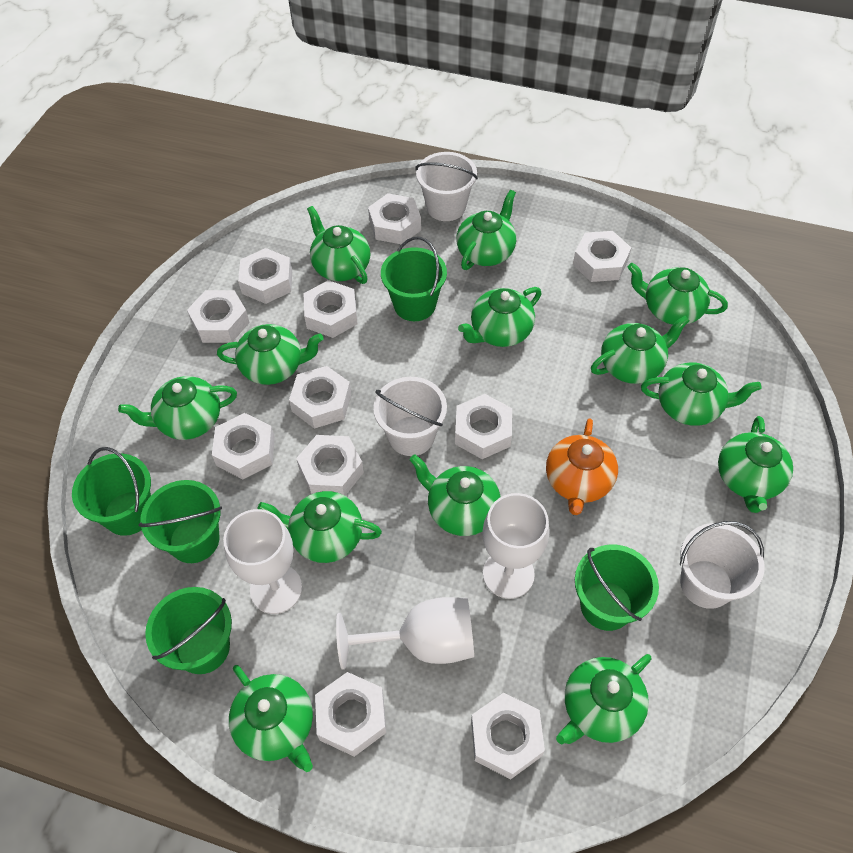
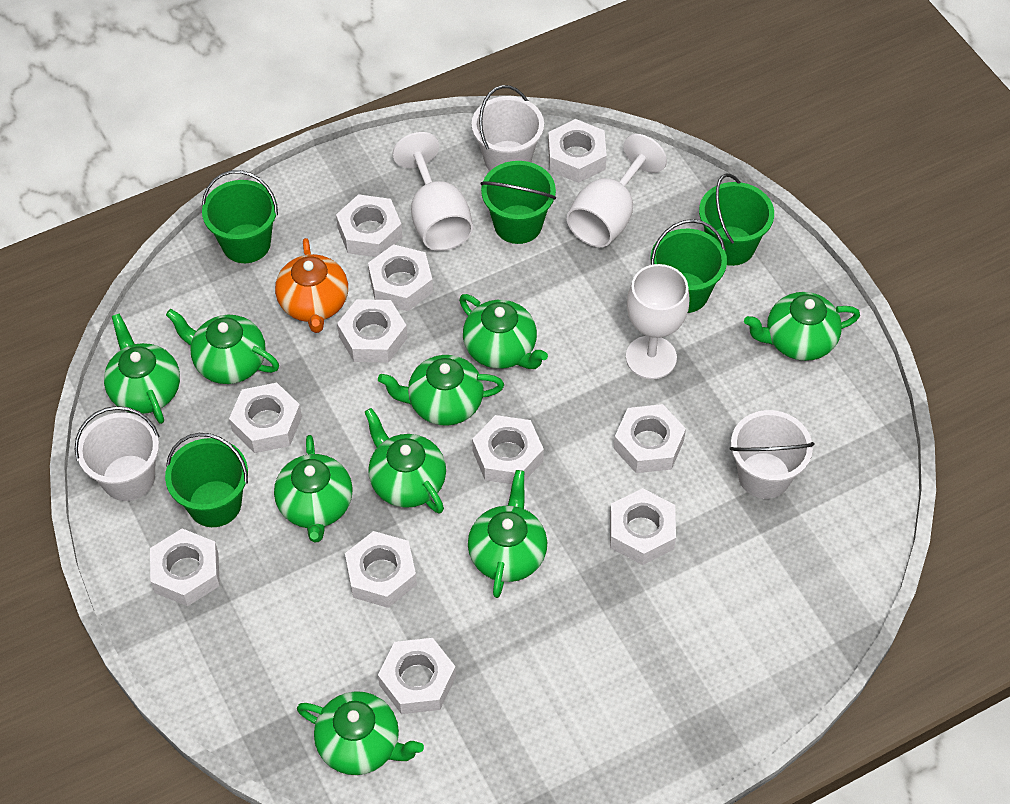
green teapot: [118,376,237,440] [217,324,324,385] [229,665,313,772] [258,491,382,563] [307,206,370,284] [410,454,500,536] [456,190,516,270] [458,287,541,347] [556,654,651,744] [591,316,689,384] [627,263,728,325] [641,362,762,426] [718,416,793,513] = 13 -> [104,314,180,424] [166,309,279,384] [274,435,353,543] [297,691,424,775] [365,408,446,514] [378,355,504,426] [459,294,548,369] [468,470,547,598] [744,292,860,361] = 9

